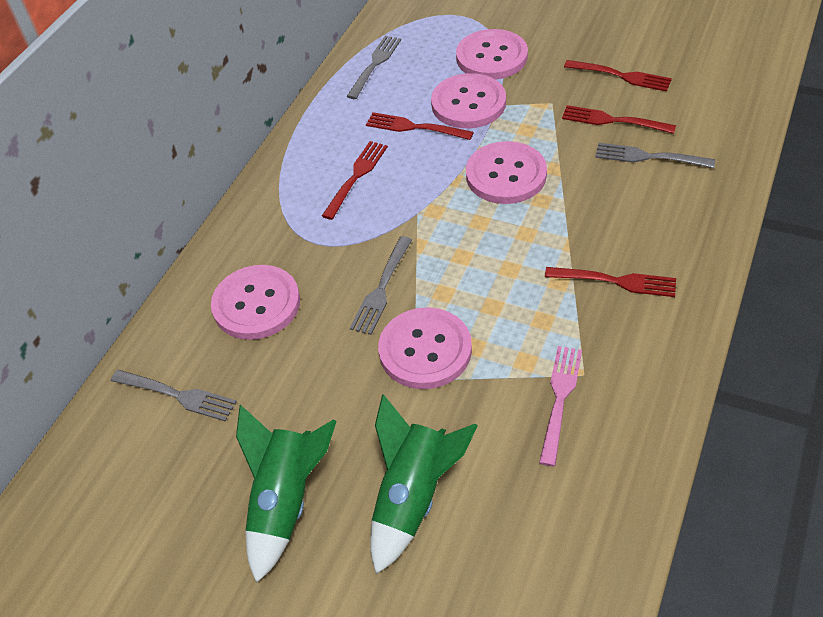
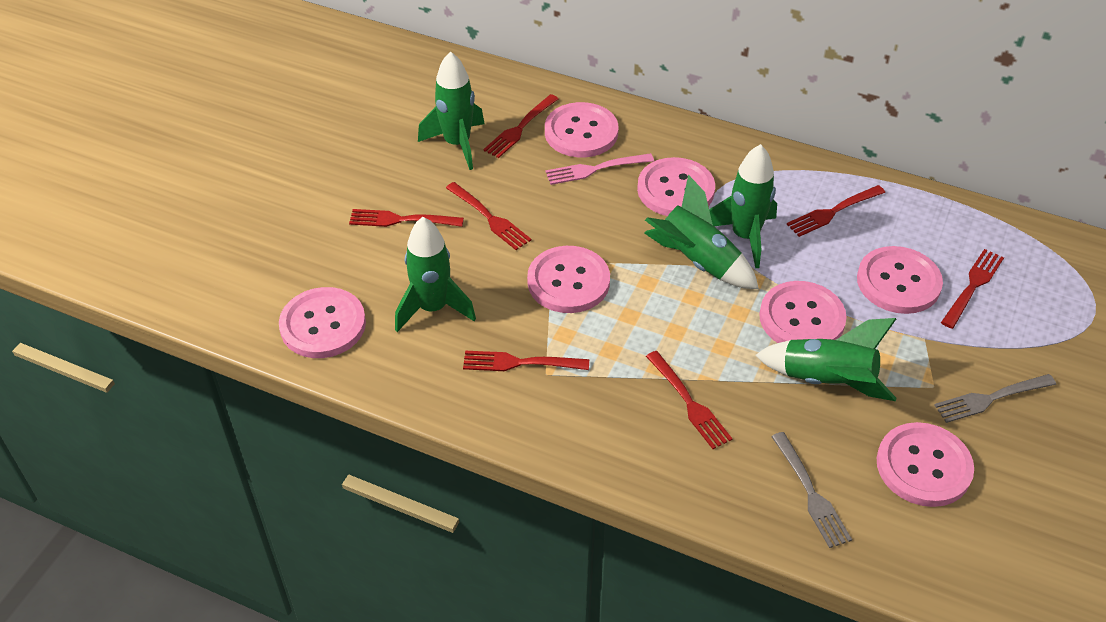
green rocket: [236,405,336,583] [370,394,478,574] = 2 -> [395,217,476,332] [418,51,485,170] [644,175,759,289] [709,144,777,269] [755,318,897,401] = 5
grey fork: [111,370,237,422] [346,36,401,99] [350,236,412,335] [595,143,715,168] = 4 -> [771,432,852,548] [934,374,1056,423] = 2
pink button: [211,265,300,340] [378,307,472,389] [431,73,506,128] [456,29,528,80] [466,141,547,204] = 5 -> [279,287,366,358] [527,246,610,313] [545,102,618,157] [637,157,715,216] [759,281,847,343] [857,246,943,314] [877,422,974,507] = 7
red fork: [322,141,388,220] [366,112,474,140] [545,267,676,297] [562,105,676,134] [564,60,672,91] = 5 -> [349,209,464,227] [446,182,531,250] [463,351,589,371] [483,94,559,158] [646,351,733,449] [787,185,885,237] [941,249,1004,329] = 7

